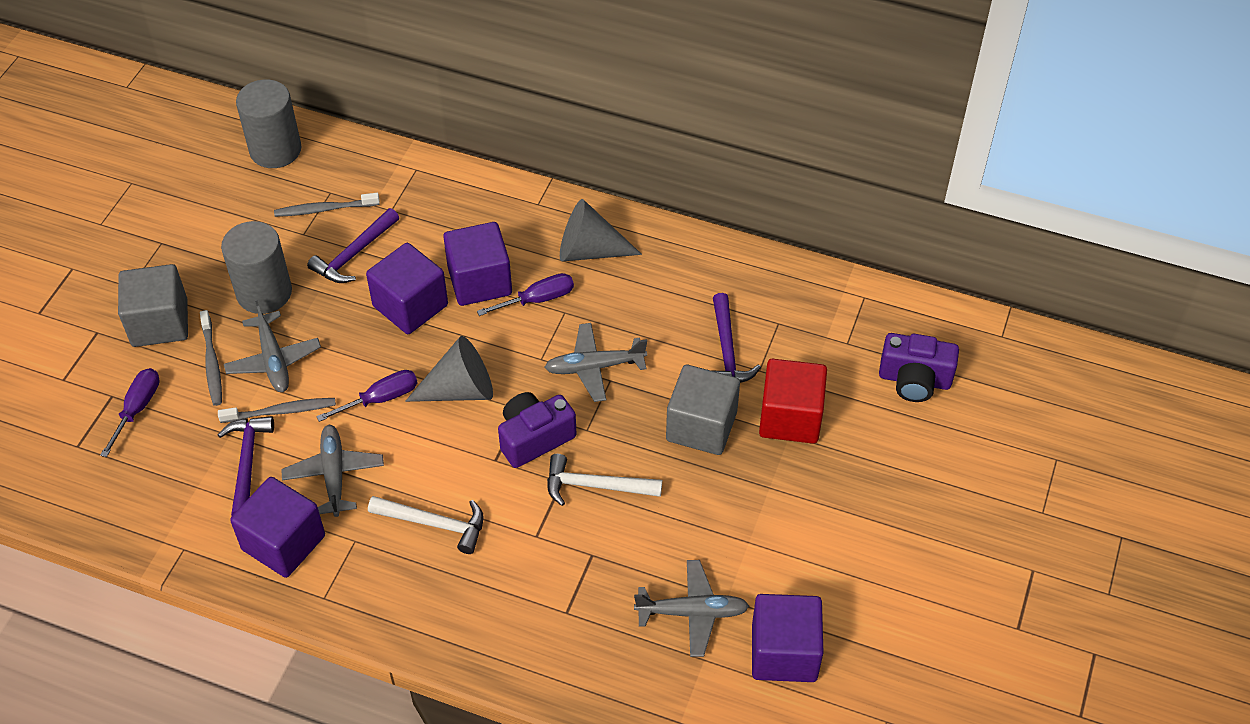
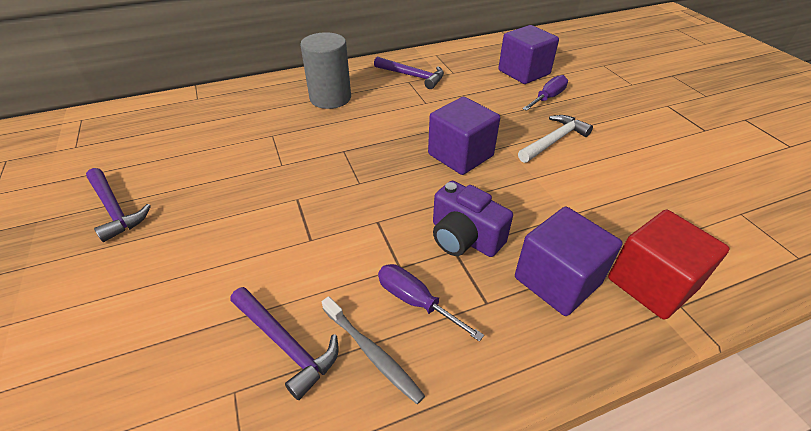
grey cone: [405,336,493,402] [560,199,642,261] = 2 -> none = 0
grey cube: [118,264,188,347] [666,365,740,455] = 2 -> none = 0
grey cylinder: [221,221,292,314] [236,80,301,168] = 2 -> [300,32,351,109] = 1
grey plane: [224,300,321,392] [281,425,384,517] [544,323,647,402] [634,560,749,657] = 4 -> none = 0
grey toothbrush: [200,310,222,406] [218,398,336,423] [274,193,380,217] = 3 -> [322,296,425,404] = 1
purple camera: [498,392,577,468] [879,333,959,402] = 2 -> [433,181,513,257] = 1
purple cube: [230,477,325,578] [366,243,448,334] [443,222,512,306] [752,594,824,682] = 4 -> [428,97,500,175] [498,25,559,84] [515,207,623,316] = 3
purple screwdriver: [100,368,160,457] [316,370,417,422] [477,273,574,316] = 3 -> [378,264,484,342] [522,75,568,111] = 2
white hammer: [368,496,484,554] [547,454,662,506] = 2 -> [518,115,593,163] = 1

